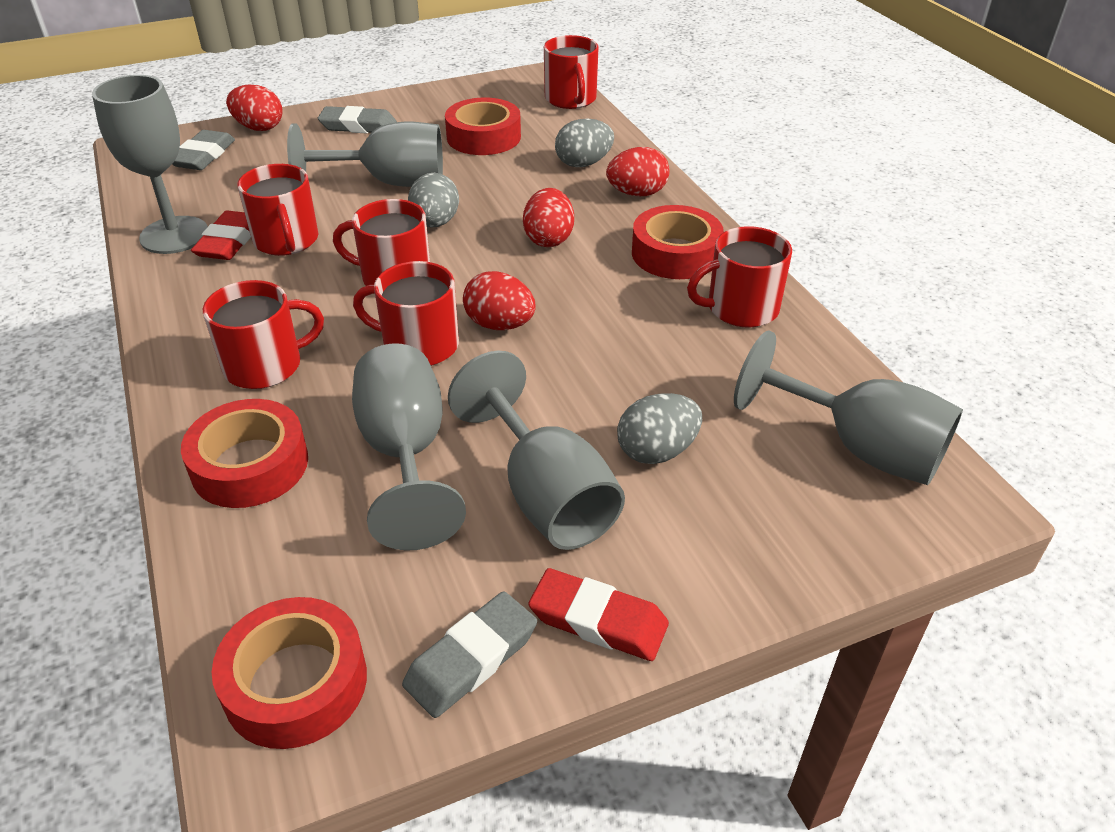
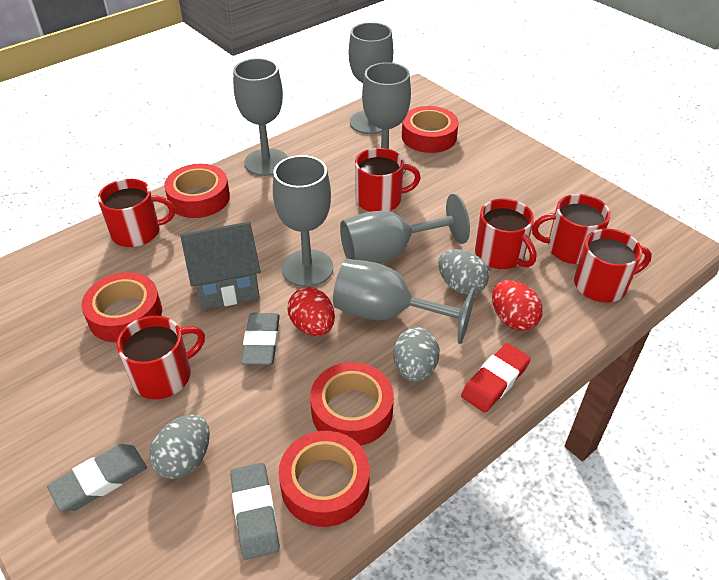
grey goblet: [92,75,208,254] [287,122,443,187] [352,343,466,550] [448,351,625,550] [734,330,963,485] = 5 -> [233,58,288,176] [273,155,333,287] [333,259,476,344] [340,194,470,264] [349,22,393,134] [362,62,411,174] = 6
grey house: none = 0 -> [180,222,261,310] = 1
red egg: [226,84,283,131] [463,271,536,330] [523,188,574,247] [606,147,670,196] = 4 -> [288,287,335,336] [492,280,543,331] = 2
red eraser: [191,211,251,260] [528,568,669,661] = 2 -> [461,343,531,412] = 1
red tape: [181,399,308,508] [212,597,367,749] [445,98,521,155] [632,205,724,279] = 4 -> [81,272,162,342] [164,164,230,218] [279,431,370,527] [310,362,394,446] [402,106,459,153] = 5

